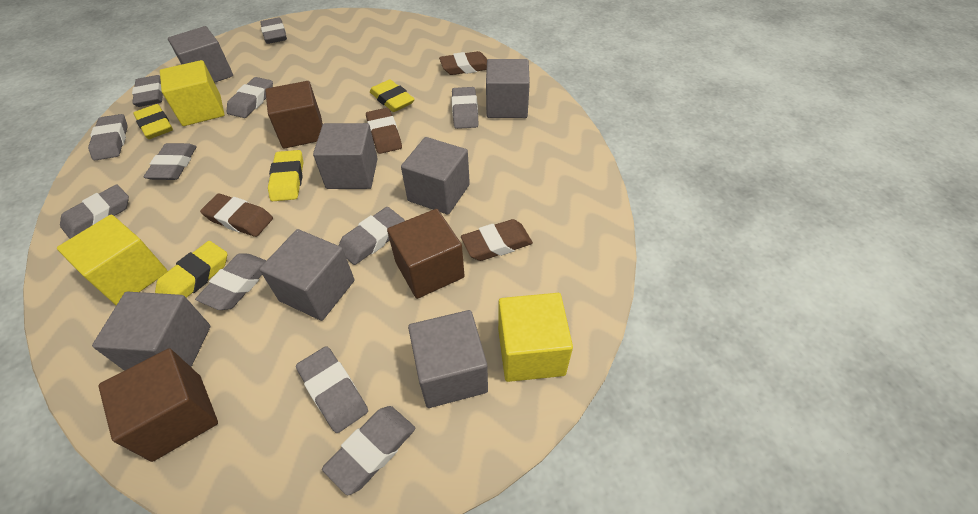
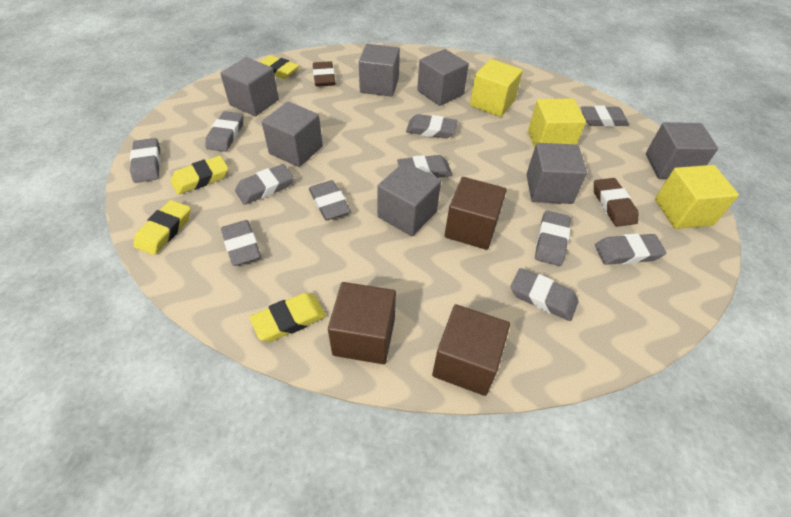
brown eraser: [200,194,273,237] [366,108,402,154] [439,51,487,75] [461,219,533,261] = 4 -> [313,61,335,87] [594,178,638,227] = 2

